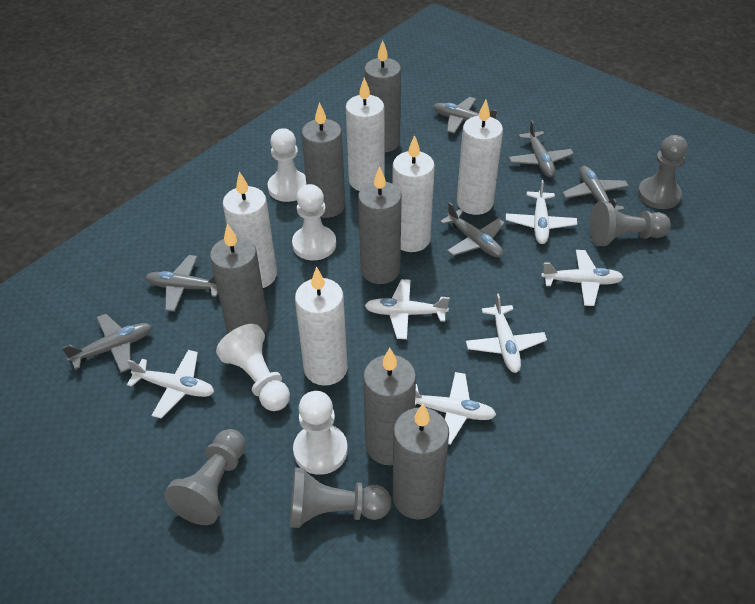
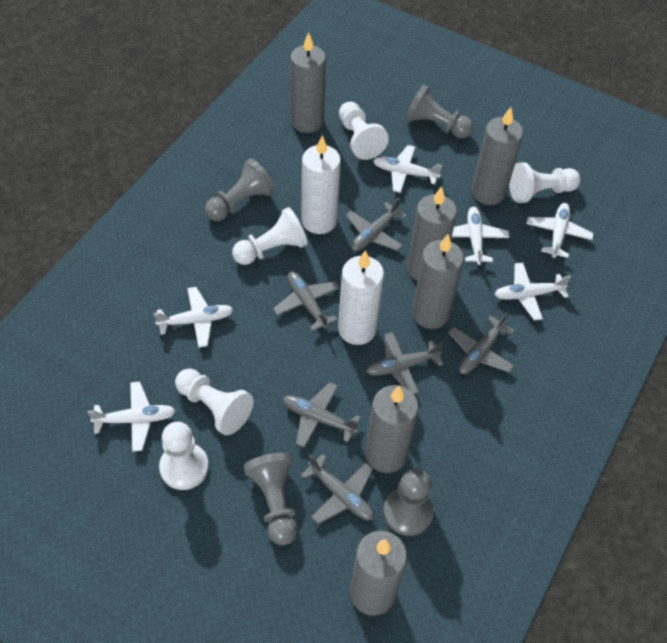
white candle: [223,171,277,288] [295,267,348,386] [346,77,385,191] [392,135,435,252] [457,100,503,215] = 5 -> [301,135,341,234] [338,250,384,345] = 2
white pawn: [216,324,290,411] [267,128,306,202] [292,184,336,260] [293,391,348,475] = 4 -> [159,422,209,490] [175,369,253,435] [232,207,308,265] [339,102,389,160] [509,162,580,203] = 5

